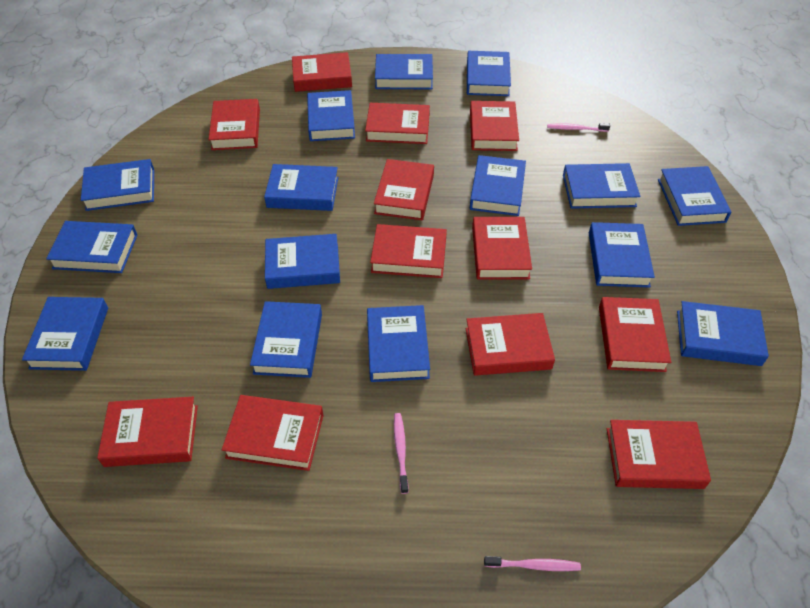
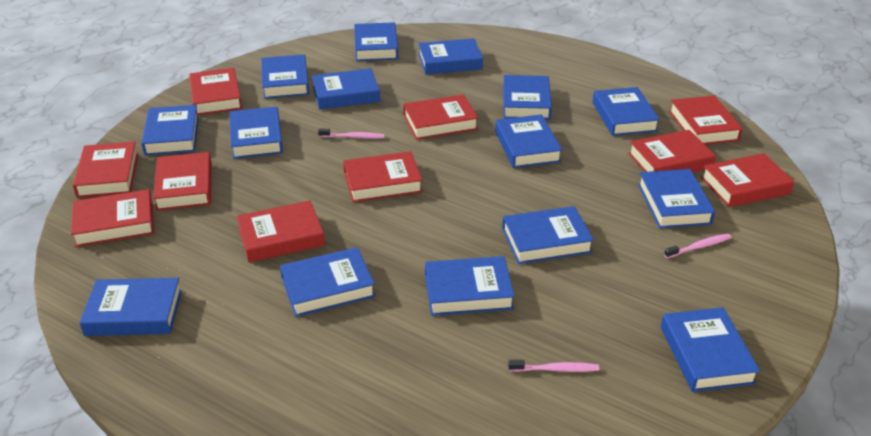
red book: [97,397,198,467] [208,99,260,150] [222,395,324,471] [292,52,352,92] [365,103,430,144] [370,224,447,278] [374,159,434,220] [465,313,555,376] [470,101,519,151] [472,217,532,280] [599,297,671,372] [607,420,711,489] = 12 -> [71,189,154,247] [73,141,139,198] [153,152,212,211] [189,68,242,115] [237,201,325,262] [343,151,422,202] [403,94,478,140] [628,130,716,172] [669,95,743,145] [701,153,794,207] = 10

